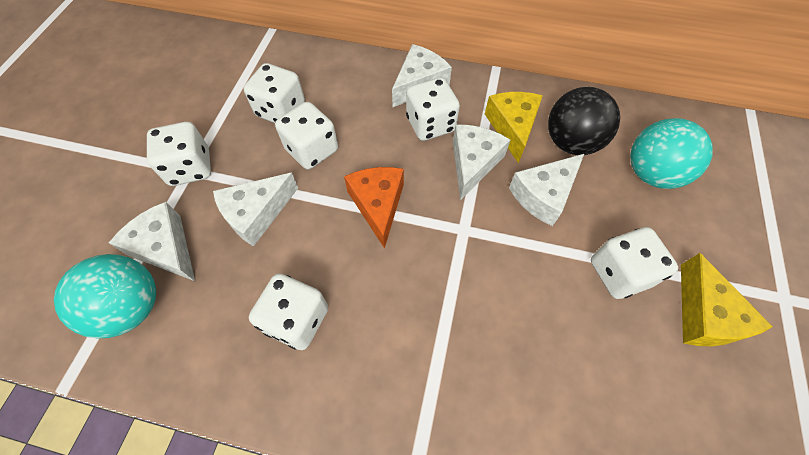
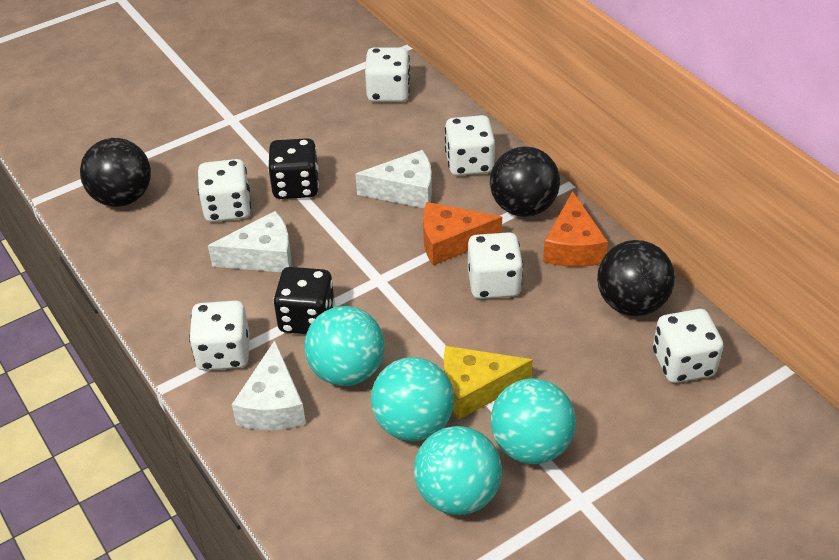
black ball: [548,87,620,155] = 1 -> [80,138,151,207] [490,147,560,217] [597,240,675,316] = 3
black dice: none = 0 -> [268,138,319,199] [273,267,335,334] = 2
orange cheese: [344,167,404,249] = 1 -> [423,202,502,265] [543,191,608,267] = 2
turquoise ball: [54,254,156,339] [630,118,713,189] = 2 -> [304,306,385,386] [371,357,454,441] [414,426,502,515] [491,378,576,464] = 4
white cheese: [109,202,195,281] [213,173,298,247] [392,44,452,107] [453,125,510,200] [509,154,584,226] = 5 -> [208,211,292,272] [232,340,306,430] [355,150,432,208] = 3
yellow cheese: [485,92,543,163] [681,253,773,346] = 2 -> [444,346,533,419] = 1

